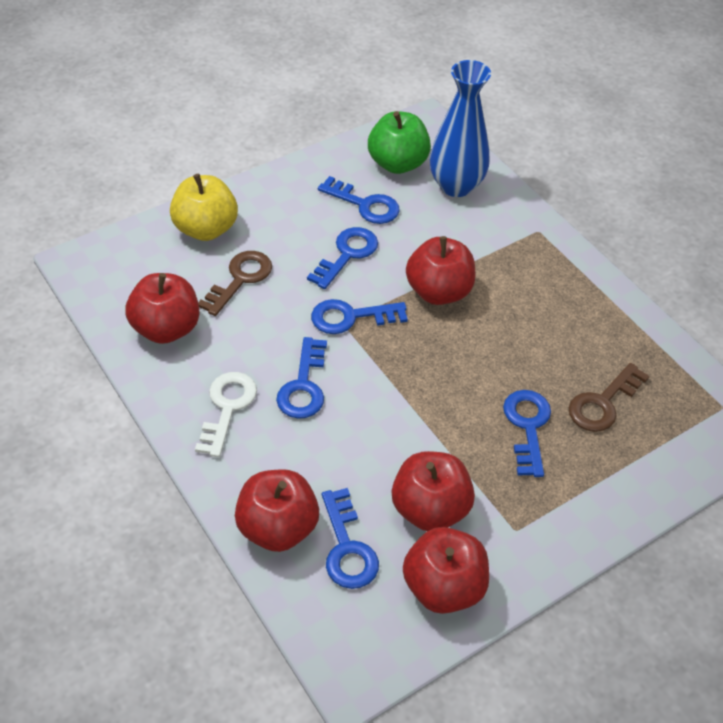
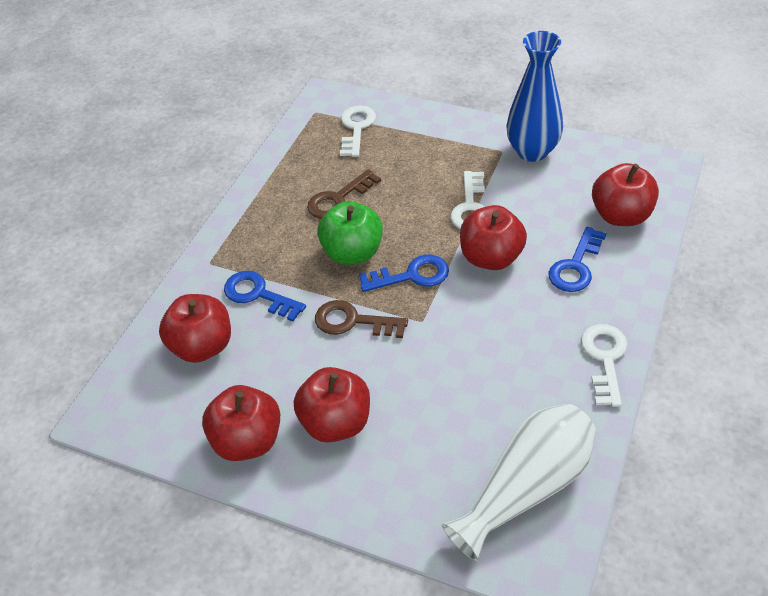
blue key: [276,337,327,419] [307,227,378,289] [311,299,408,334] [318,176,400,224] [322,488,379,589] [503,390,551,477] = 6 -> [224,271,306,322] [359,255,449,292] [548,227,607,292] = 3
white key: [195,372,257,457] = 1 -> [340,105,376,157] [451,171,485,229] [581,324,628,407] = 3
white vase: none = 0 -> [442,403,596,561] = 1
yellow apple: [170,174,238,241] = 1 -> none = 0

